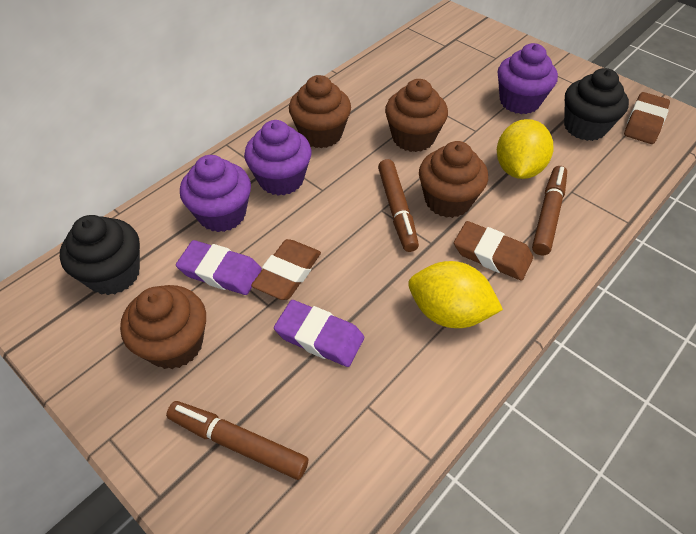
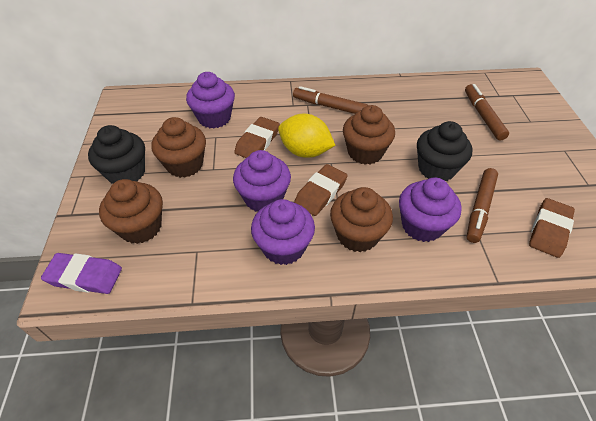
purple cupcake: [180,155,251,232] [244,120,312,196] [498,43,558,114] = 3 -> [186,72,235,128] [233,150,291,212] [251,199,315,265] [399,178,462,242] = 4
purple eraser: [176,240,262,295] [274,300,364,367] = 2 -> [41,253,122,294] = 1
yellow lemon: [408,261,503,328] [497,119,553,179] = 2 -> [278,113,335,158] = 1

